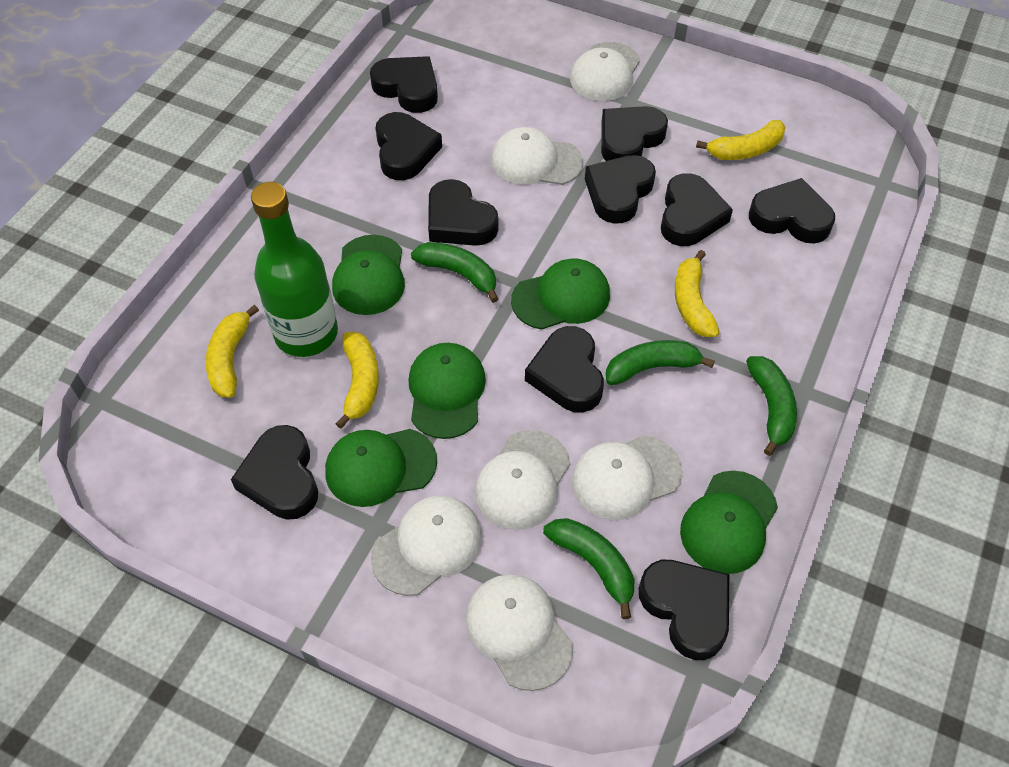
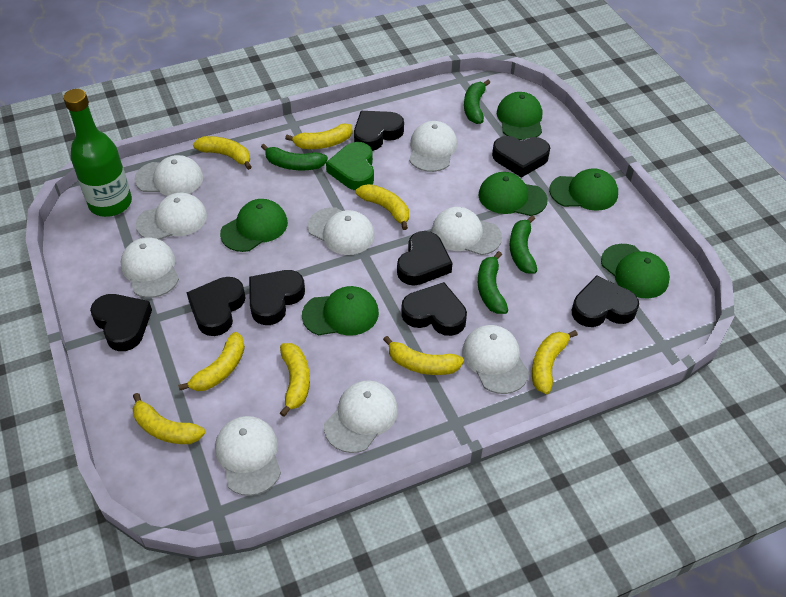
black heart: [231,425,318,520] [370,56,438,113] [375,112,442,180] [428,179,499,246] [525,326,604,413] [585,155,656,224] [601,106,668,161] [639,560,729,660] [661,173,733,246] [749,178,835,243] = 10 -> [90,294,152,351] [186,277,246,336] [249,270,305,325] [354,111,404,151] [397,231,452,285] [401,282,467,336] [492,136,550,178] [572,275,639,327] = 8
green cap: [325,429,437,507] [332,235,405,315] [409,343,486,439] [511,258,610,330] [680,471,778,574] = 5 -> [220,199,288,252] [302,286,379,335] [479,172,547,216] [497,92,542,140] [549,168,618,211] [601,244,670,298] = 6
green heart: none = 0 -> [326,142,374,190] = 1
white cap: [371,496,482,596] [466,574,573,691] [475,430,570,530] [492,127,583,185] [570,42,640,101] [572,435,682,520] = 6 -> [121,237,179,298] [134,155,203,196] [136,193,207,240] [215,416,281,496] [308,207,375,255] [324,381,398,453] [409,121,457,172] [431,207,502,255] [462,325,529,394] = 9
yellow banana: [206,305,259,398] [335,332,379,429] [675,250,720,337] [696,120,786,160] = 4 -> [133,393,205,444] [178,332,245,391] [193,136,252,170] [280,343,310,417] [285,123,352,149] [356,184,409,230] [383,336,464,375] [532,330,578,394] = 8

